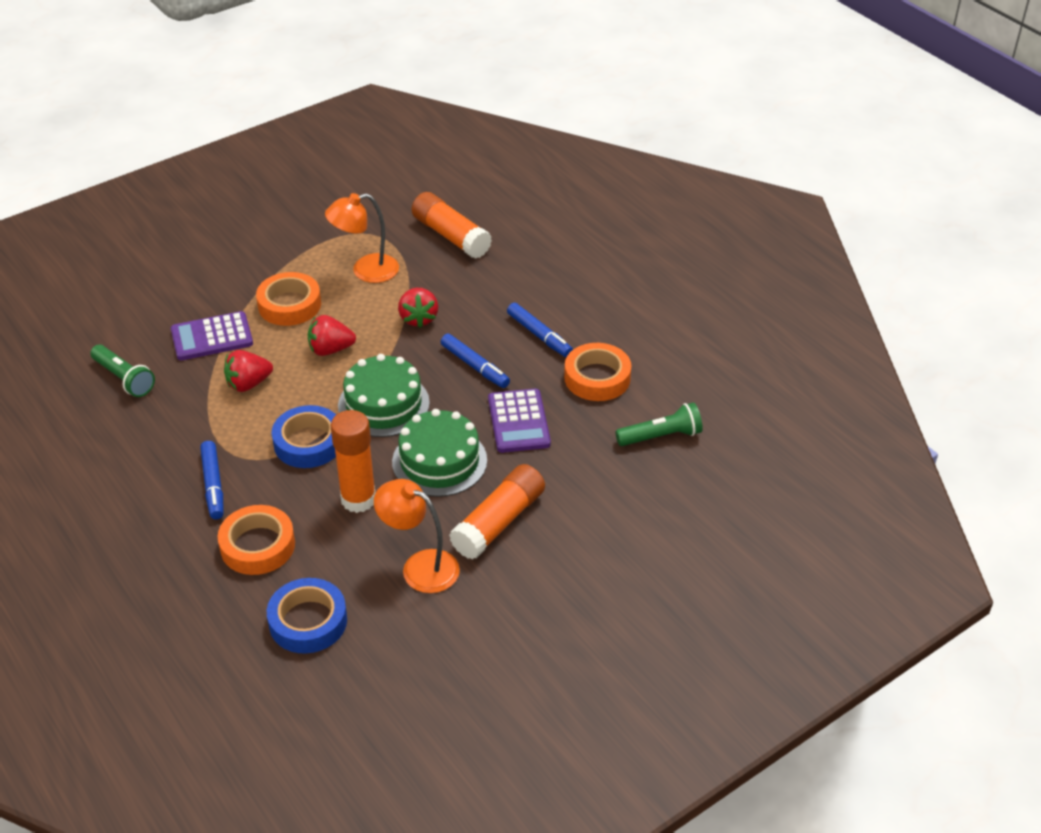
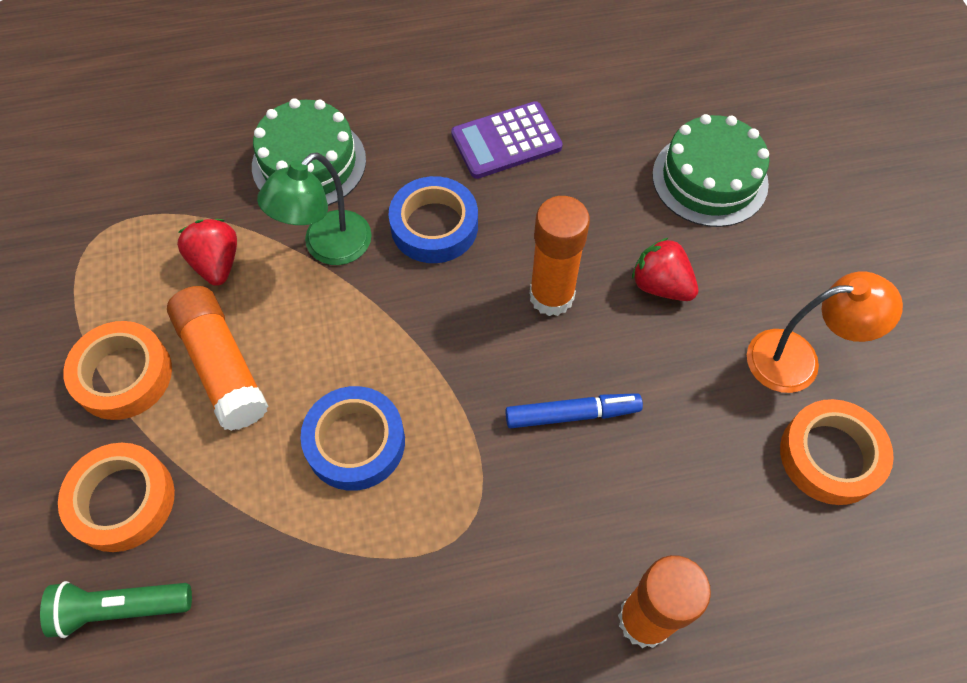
blue marker: [200,441,224,519] [441,334,510,388] [507,303,573,357] = 3 -> [505,393,643,429] = 1
green flashlight: [90,345,155,397] [615,402,703,446] = 2 -> [40,581,192,638] = 1
green lamp: none = 0 -> [257,152,372,265] = 1
orange lamp: [325,193,399,283] [374,479,460,593] = 2 -> [747,271,903,393] = 1
purple calculator: [171,311,253,360] [488,389,551,453] = 2 -> [451,101,563,179] = 1
red strawberry: [224,350,273,392] [308,315,356,356] [398,288,438,328] = 3 -> [177,219,237,286] [632,238,698,301] = 2

